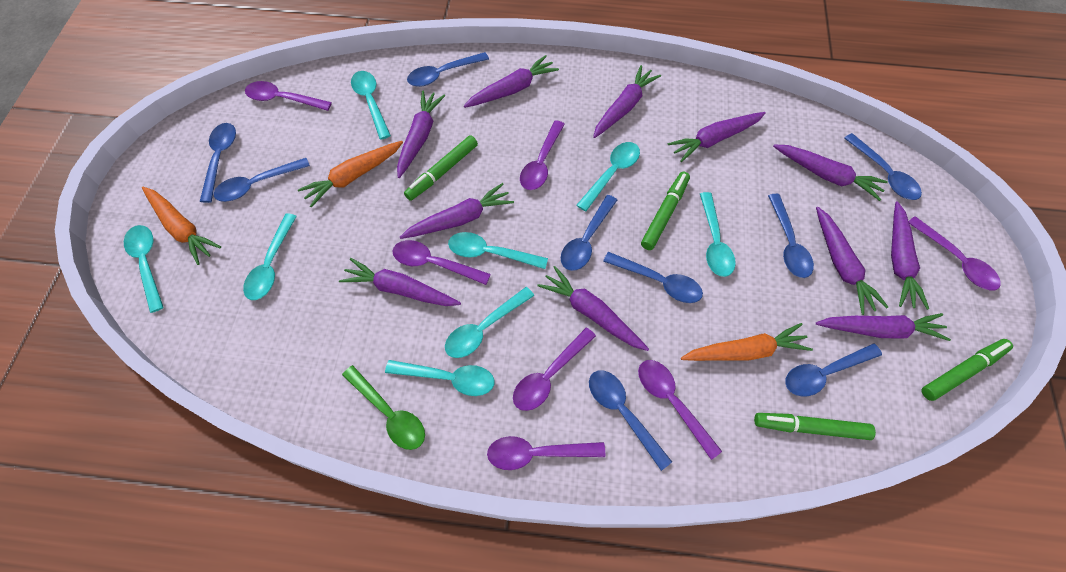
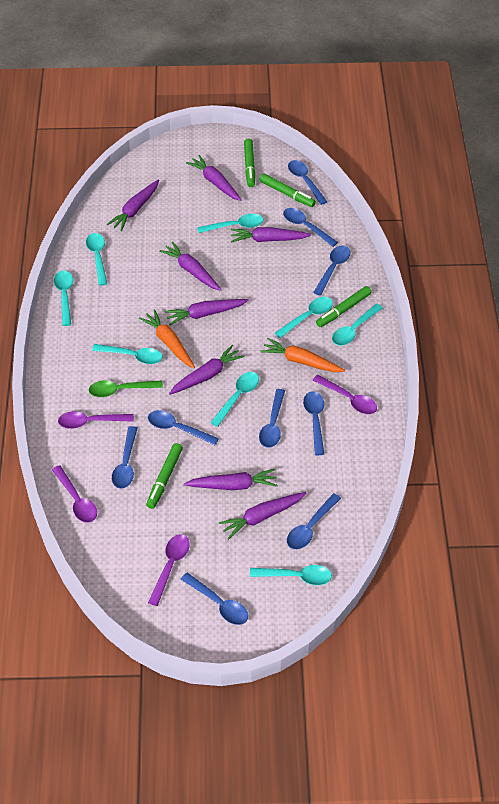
orange carrot: [142,187,221,265] [298,141,403,208] [681,323,813,361] = 3 -> [139,309,195,368] [261,338,345,372] = 2
purple carrot: [339,258,461,306] [397,90,445,178] [400,183,514,239] [464,55,559,108] [537,266,649,351] [593,65,661,138] [668,112,766,162] [773,145,888,201] [816,207,888,315] [816,313,951,341] [891,201,929,310] = 11 -> [107,180,159,231] [159,241,222,291] [165,299,248,325] [169,345,245,395] [184,469,278,490] [186,155,242,201] [219,492,306,539] [231,227,311,243] = 8
purple spoon: [245,81,332,111] [392,240,491,285] [487,436,605,470] [513,328,596,411] [520,120,565,190] [638,360,722,460] [909,216,1001,290] = 7 -> [52,465,97,523] [58,411,134,429] [148,534,190,606] [313,375,377,414] = 4

